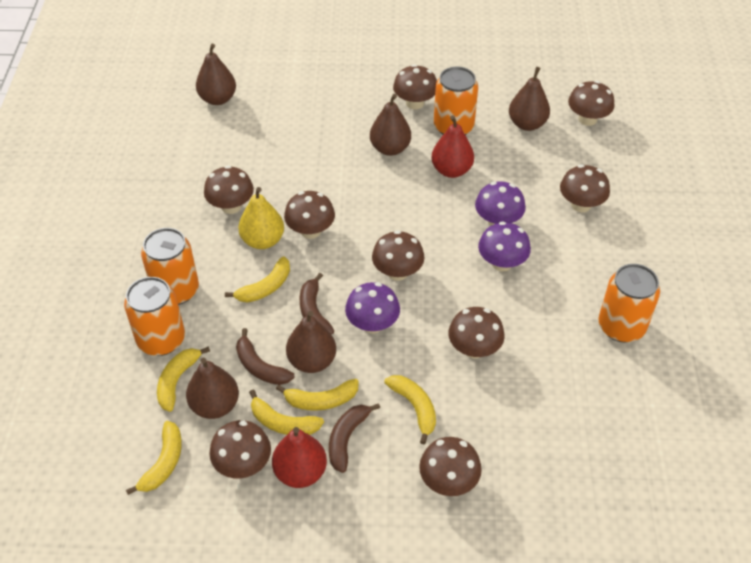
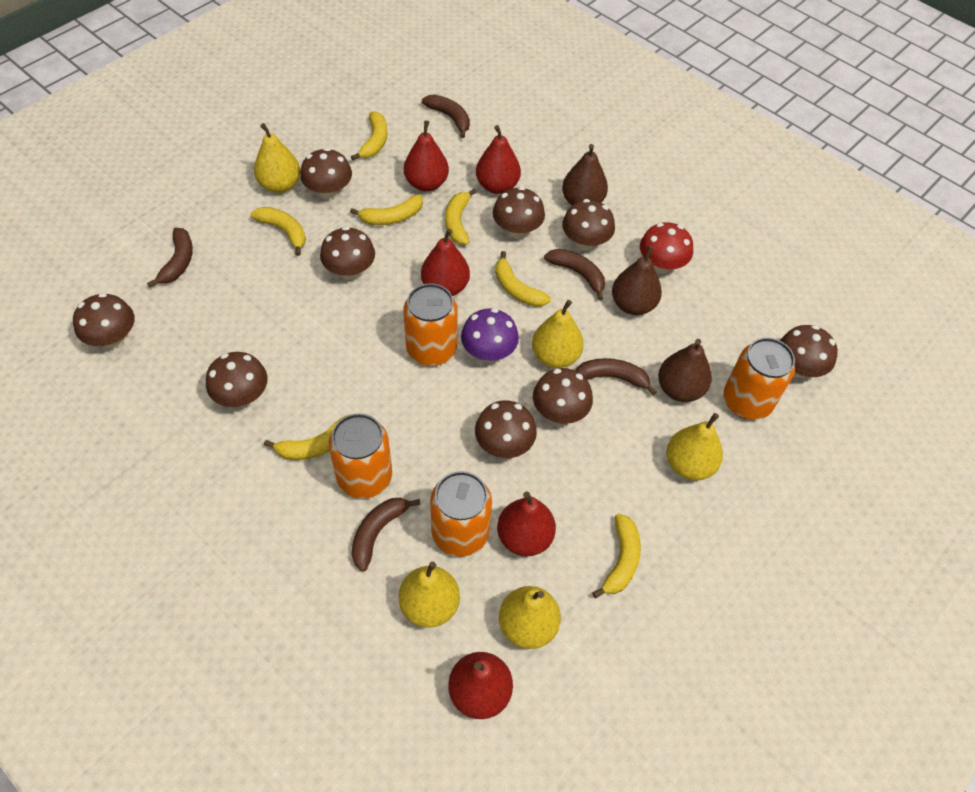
brown banana: [236,328,295,385] [300,273,334,334] [329,403,380,473] = 3 -> [147,228,193,288] [352,498,421,571] [422,94,470,138] [544,249,605,300] [576,358,657,395] = 5
brown pear: [186,358,239,419] [196,44,236,105] [286,311,336,373] [370,94,411,156] [509,67,550,131] = 5 -> [562,144,608,205] [612,245,662,315] [658,339,712,402] = 3
purple mushroom: [345,282,400,333] [475,181,526,226] [478,221,531,271] = 3 -> [461,308,519,362] = 1
red mushroom: none = 0 -> [640,222,693,274] = 1
red pear: [272,427,327,488] [431,115,474,178] = 2 -> [404,120,449,191] [421,229,470,296] [448,652,513,719] [476,125,521,194] [497,491,556,556] = 5
yellow banana: [126,421,182,495] [157,346,210,412] [225,256,290,302] [249,390,324,435] [276,379,359,411] [384,375,436,444] = 6 -> [250,207,306,256] [264,415,347,460] [350,194,423,225] [351,111,387,160] [445,189,477,245] [495,251,551,307] [592,514,641,598] = 7
yellow pear: [238,187,284,249] = 1 -> [254,123,300,193] [399,561,460,628] [499,586,561,649] [532,300,584,368] [667,413,723,480] = 5

